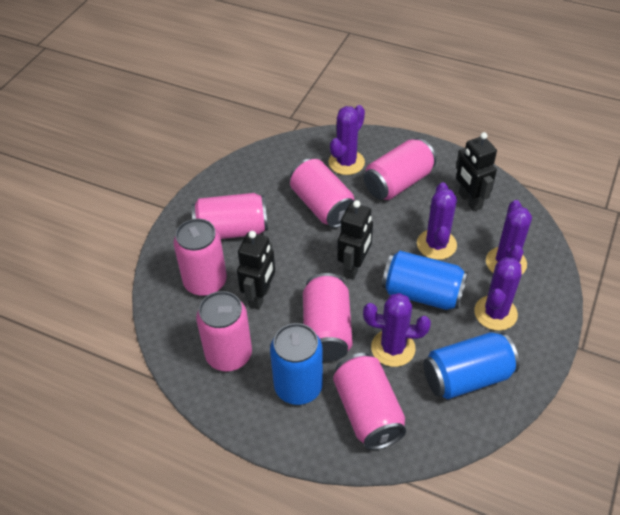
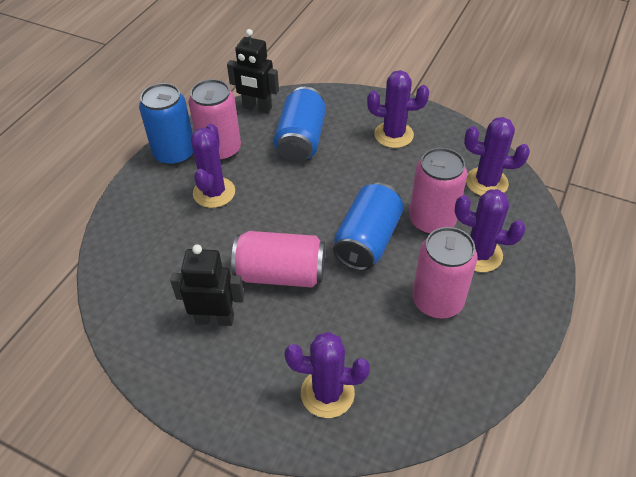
black robot: [237,231,275,310] [337,200,373,280] [456,132,497,212] = 3 -> [170,244,244,326] [227,29,279,114] = 2
pink can: [174,218,227,296] [191,193,268,239] [196,291,252,371] [290,159,355,228] [303,273,353,361] [333,353,406,450] [364,138,436,200] = 7 -> [189,79,241,161] [231,231,325,288] [409,148,467,234] [412,227,478,318] = 4

